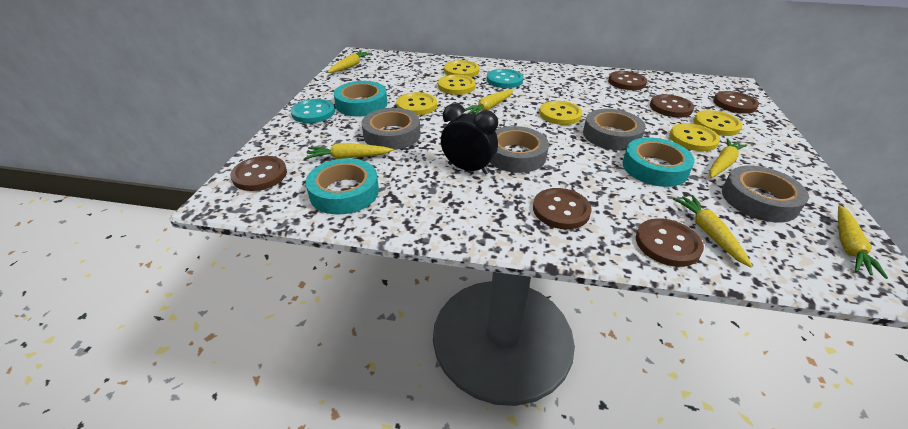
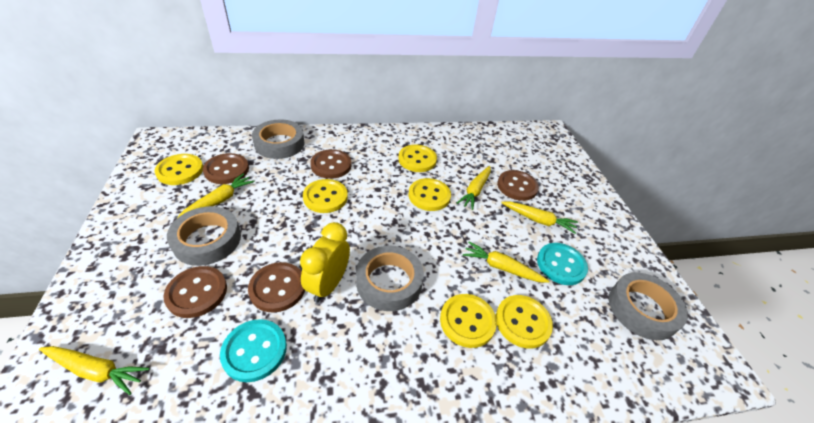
black clock: [441,103,498,175] = 1 -> none = 0
brown button: [230,156,287,191] [533,188,592,229] [608,71,647,90] [636,218,704,267] [650,94,694,117] [713,91,759,113] = 6 -> [163,266,227,318] [203,153,249,184] [248,262,305,312] [310,149,351,179] [497,170,539,201] = 5
turquoise tape: [306,158,379,215] [334,81,387,116] [622,137,695,187] = 3 -> none = 0
yellow carrot: [305,143,394,159] [328,51,372,73] [465,90,513,115] [673,195,753,267] [709,138,747,178] [838,205,888,279] = 6 -> [39,346,150,395] [177,173,255,218] [457,166,491,210] [463,242,549,283] [501,202,578,234] = 5
yellow clock: none = 0 -> [300,222,350,302] = 1

